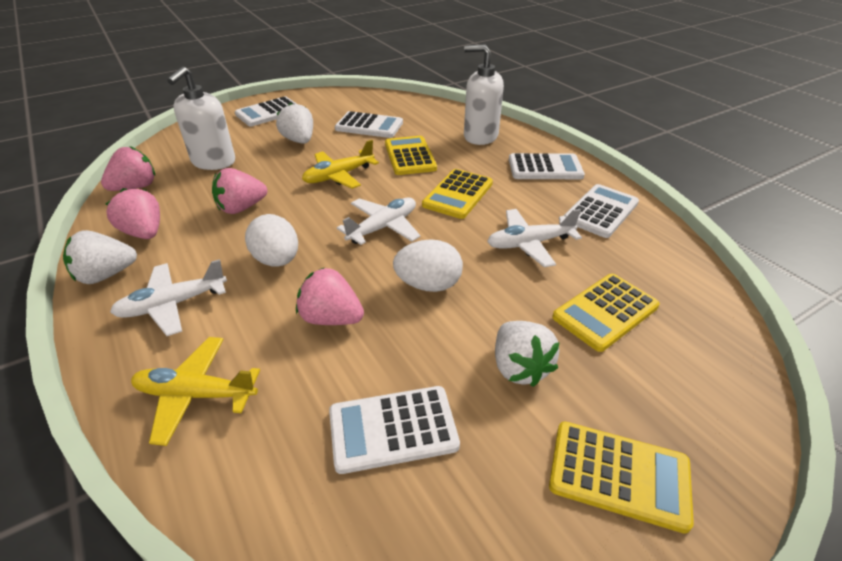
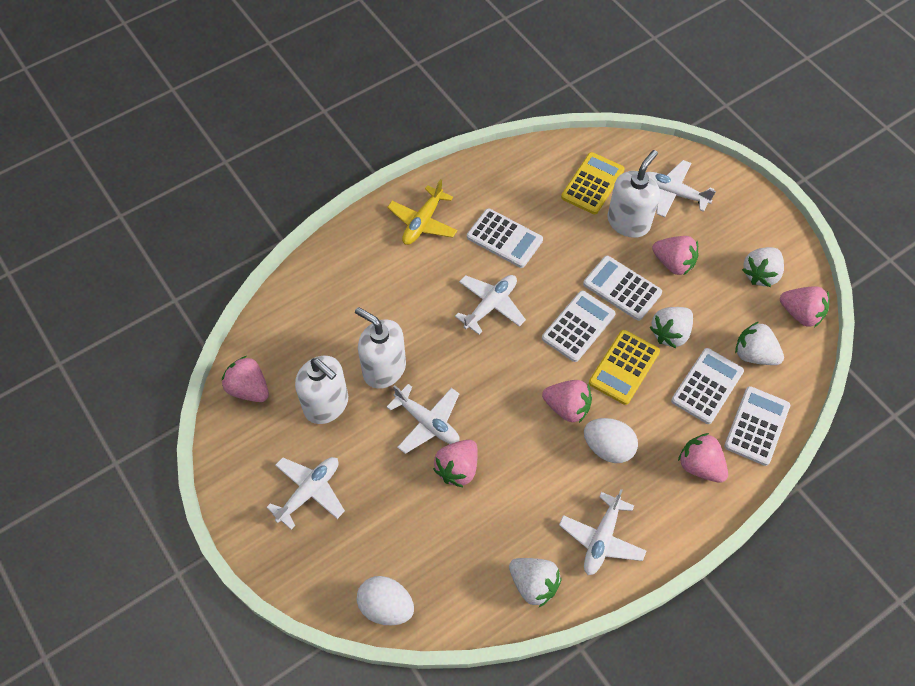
pink strawberry: [101,146,155,191] [106,188,160,239] [212,168,267,214] [296,267,364,325] = 4 -> [222,356,269,402] [433,440,478,488] [542,380,592,423] [652,236,699,276] [678,433,728,483] [780,286,829,327] = 6
white plane: [110,259,227,336] [337,197,420,245] [487,209,582,267] = 3 -> [266,457,345,530] [386,384,460,454] [455,275,526,335] [559,489,646,575] [646,160,716,217] = 5
white soap dispenser: [167,66,235,170] [464,45,504,145] = 2 -> [295,356,348,424] [355,307,406,389] [607,150,660,238] = 3
white strawberry: [63,230,137,284] [276,102,313,144] [495,321,560,387] = 3 -> [509,558,561,608] [650,307,693,348] [735,322,784,365] [742,247,784,287] = 4
yellow calculator: [385,136,437,175] [422,169,493,219] [549,421,694,534] [552,274,660,352] = 4 -> [561,152,625,214] [589,330,660,405] = 2
yellow plane: [131,337,260,446] [302,140,379,189] = 2 -> [387,179,457,245] = 1

